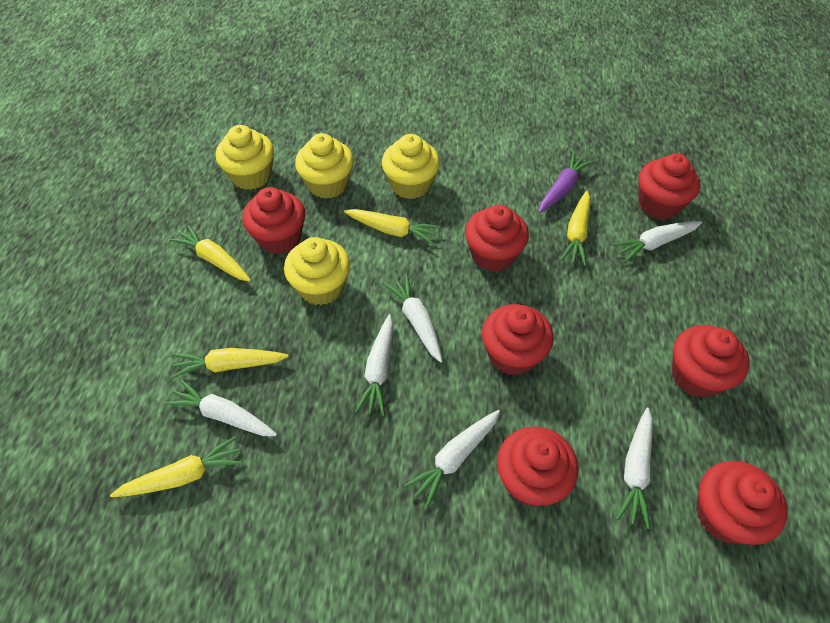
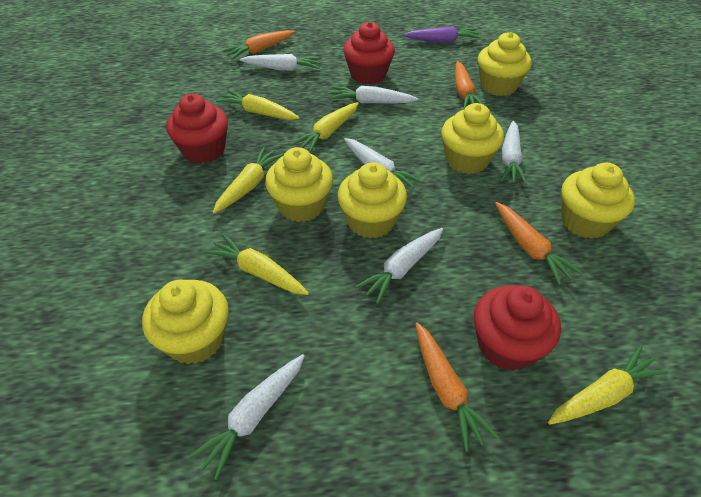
orange carrot: none = 0 -> [223,30,295,59] [415,322,499,452] [455,61,483,110] [495,202,582,285] = 4
red cupcake: [243,187,305,254] [465,205,529,272] [482,304,554,376] [497,427,578,507] [638,153,700,219] [672,325,750,398] [696,461,788,545] = 7 -> [166,94,228,164] [343,22,395,85] [474,285,561,371] = 3
yellow cupcake: [216,125,274,190] [284,237,350,305] [295,133,354,199] [382,134,440,199] = 4 -> [142,280,229,364] [265,147,333,222] [338,162,407,238] [441,103,504,174] [478,32,532,96] [561,163,635,239] = 6

